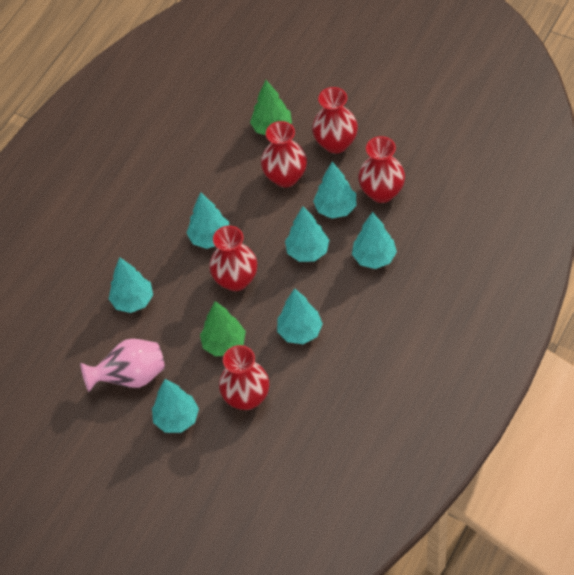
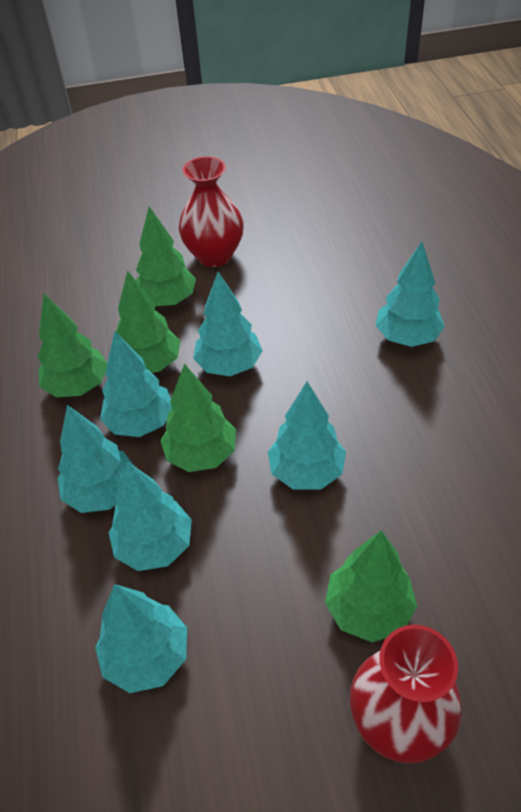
green tree: [200,301,246,357] [250,80,292,135] = 2 -> [38,294,107,397] [116,270,180,373] [136,206,196,306] [160,363,236,472] [325,530,417,642] = 5
pink vase: [80,339,165,392] = 1 -> none = 0
red vase: [209,226,257,291] [219,345,269,410] [261,121,307,187] [312,87,358,154] [358,136,405,203] = 5 -> [179,156,244,267] [350,625,462,763] = 2

